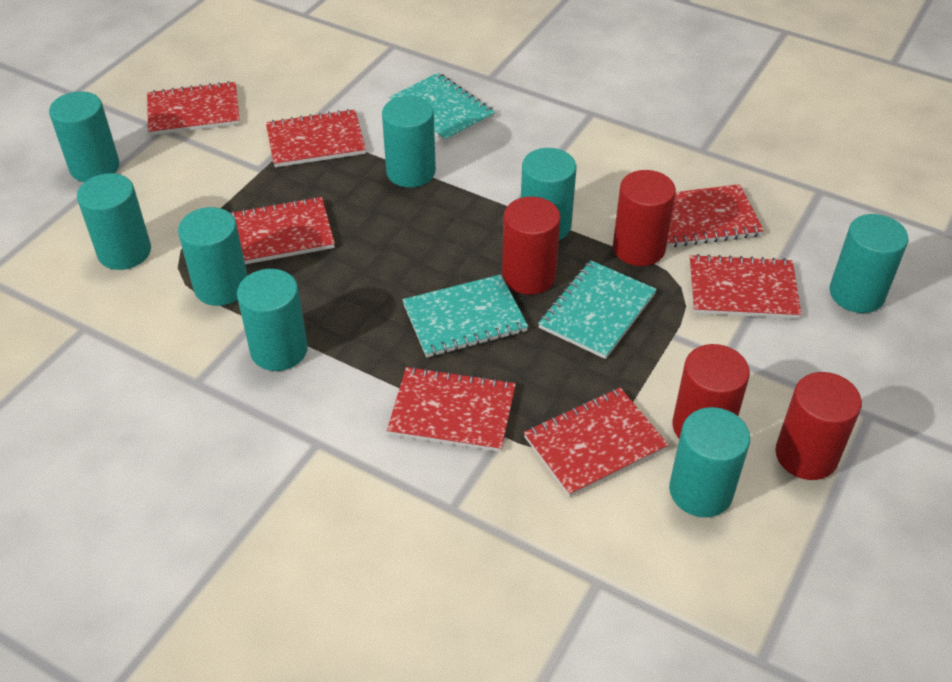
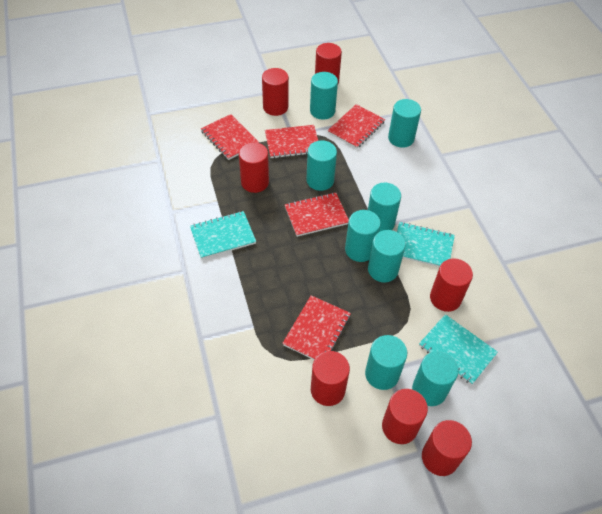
red cylinder: [502,197,561,295] [613,170,676,266] [672,344,750,439] [775,372,862,480] = 4 -> [239,142,269,193] [262,68,289,116] [311,351,350,406] [315,43,342,84] [382,389,428,444] [422,420,472,476] [430,258,473,312] = 7
red notebook: [147,81,240,136] [231,196,335,264] [266,109,366,167] [387,366,516,452] [524,387,669,497] [667,184,764,247] [690,254,802,319] = 7 -> [201,114,259,160] [265,125,318,158] [282,295,351,360] [285,193,349,237] [328,104,385,149] = 5

